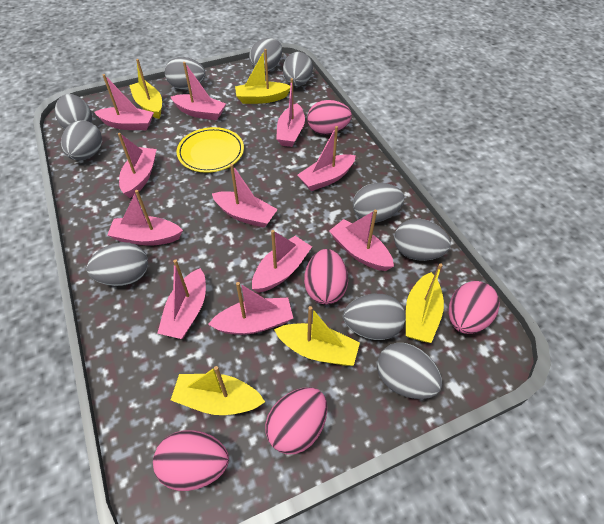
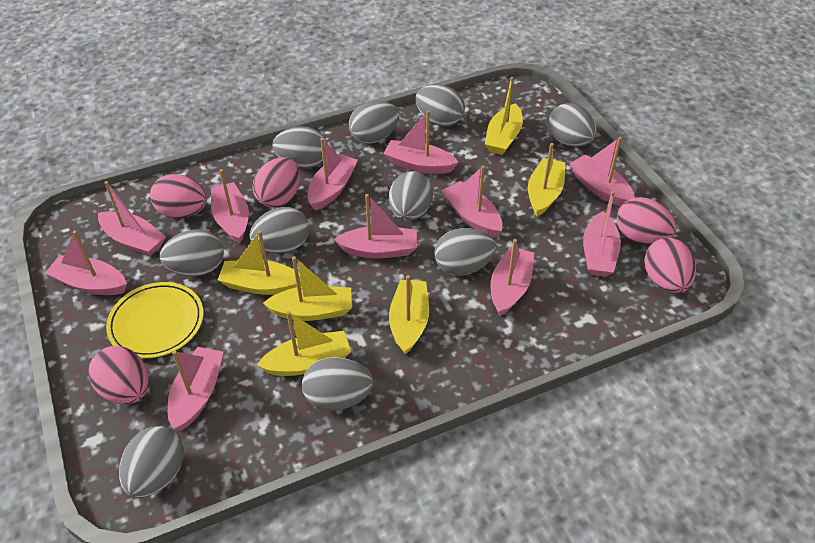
yellow boat: [129,59,162,119] [171,366,265,415] [235,49,290,104] [274,306,360,366] [406,263,444,343] = 5 -> [218,231,301,295] [257,311,351,376] [263,256,352,321] [389,275,429,355] [485,77,523,155] [528,143,565,217] = 6

